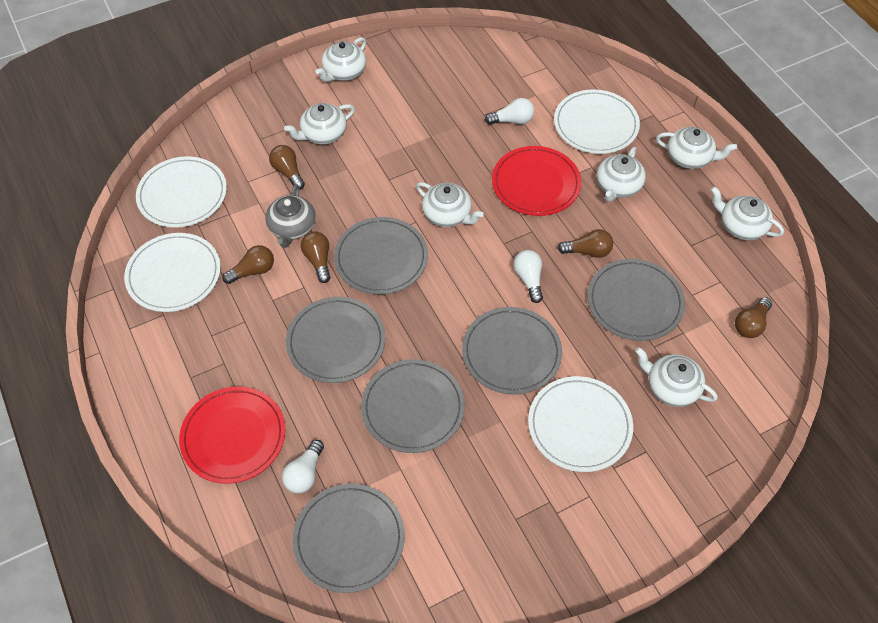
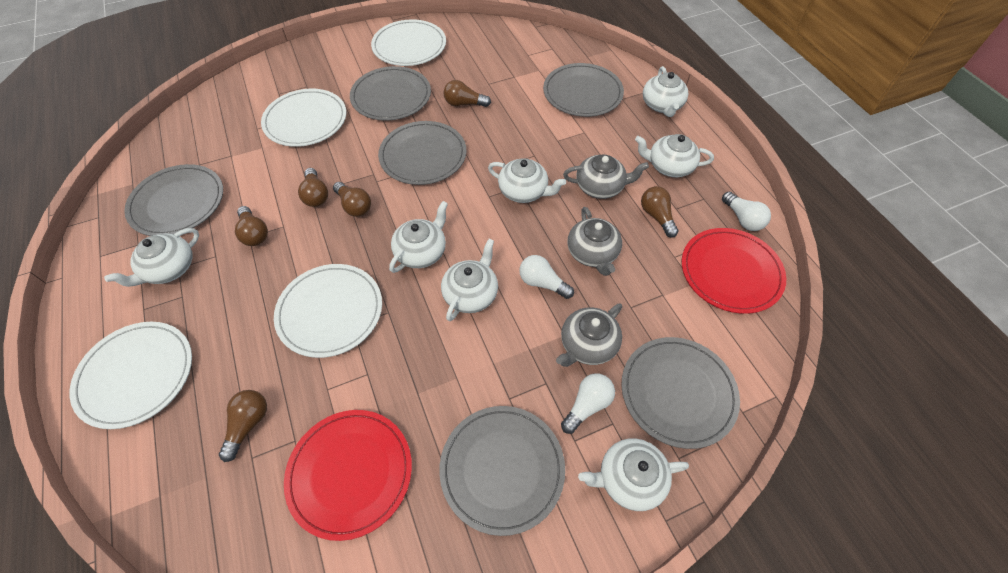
brown light bulb: [222,245,274,284] [269,145,305,190] [301,231,330,283] [558,229,613,258] [735,297,772,338] = 5 -> [219,390,267,462] [235,206,268,246] [298,168,328,207] [333,182,371,217] [443,80,491,107] [641,186,679,238] = 6
grey teapot: [265,184,316,248] = 1 -> [556,303,622,367] [563,154,649,199] [567,207,622,276] = 3

